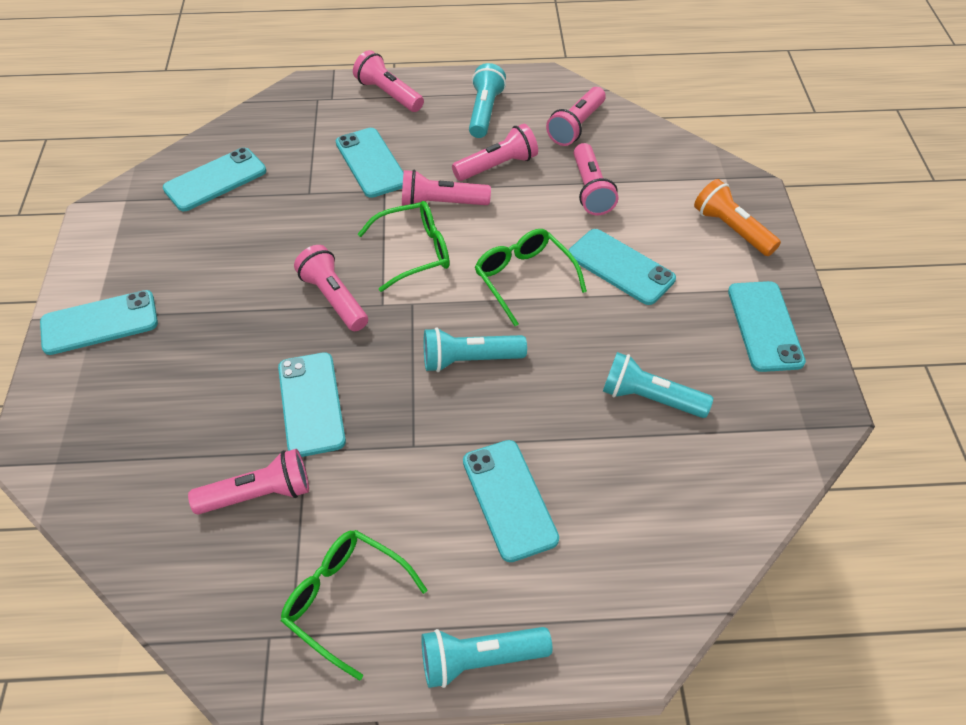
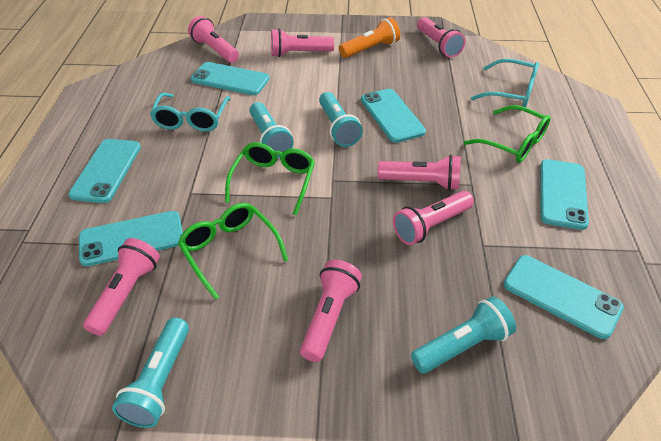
turquoise glasses: none = 0 -> [150,93,231,132] [471,59,539,107] = 2
turquoise phone: [40,290,158,355] [163,148,266,211] [278,352,346,457] [336,128,404,198] [463,440,559,562] [568,229,676,305] [728,281,806,372] = 7 -> [69,139,141,203] [79,211,183,266] [191,62,269,95] [361,89,426,143] [504,255,624,339] [540,159,589,230] = 6

